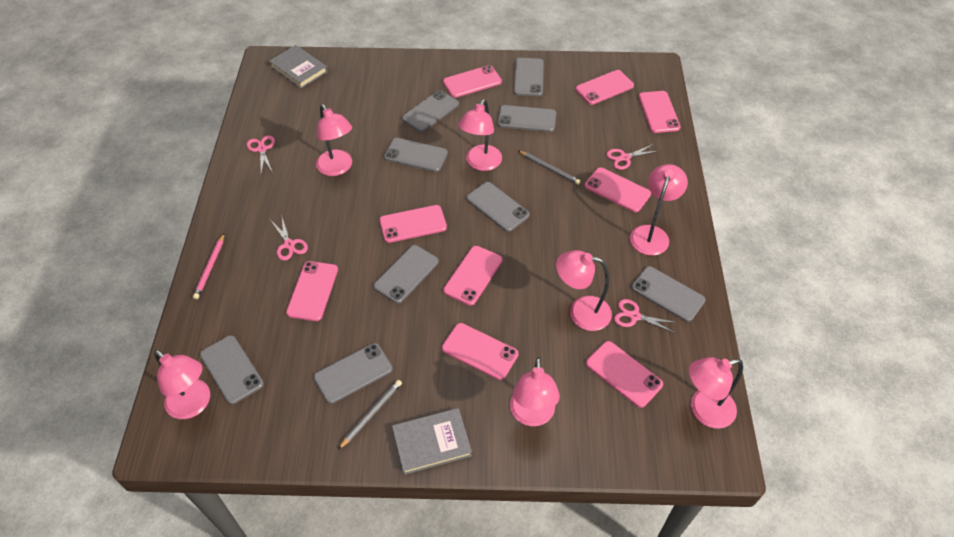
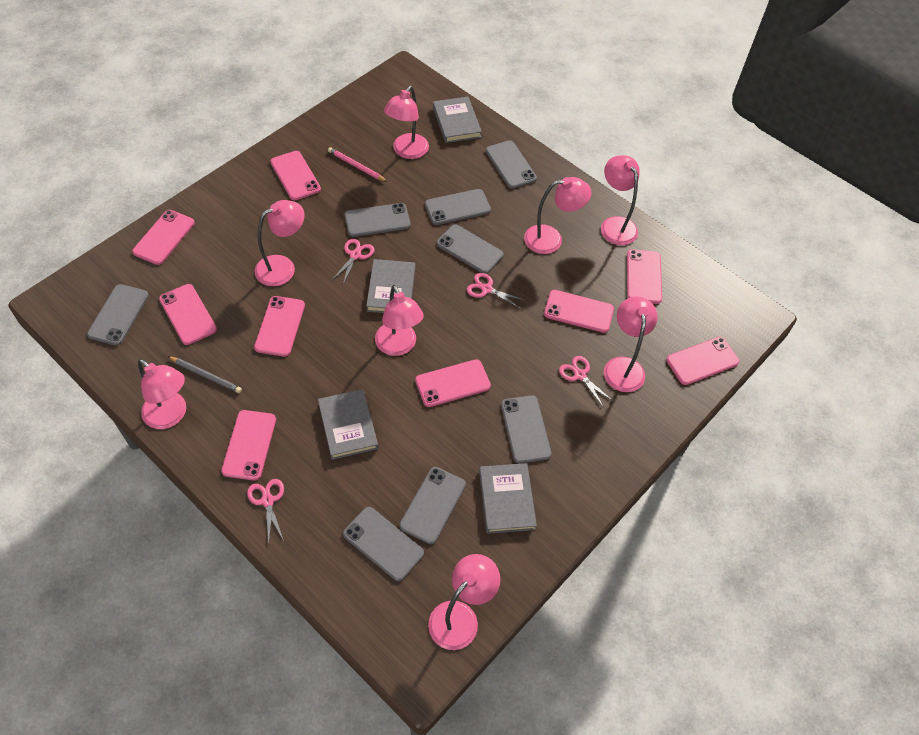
grey book: [269,45,328,89] [392,408,472,475] = 2 -> [318,389,378,460] [366,259,415,313] [433,97,482,143] [479,463,537,534] = 4
grey pencil: [338,380,402,450] [519,151,581,185] = 2 -> [167,356,242,393] = 1
grey phone: [200,335,264,404] [314,343,393,404] [373,245,439,304] [384,138,448,172] [402,90,459,132] [466,182,530,232] [498,105,556,132] [514,58,544,96] [631,266,705,322] = 9 -> [87,284,149,346] [343,507,424,581] [345,203,411,237] [399,467,466,544] [425,189,491,225] [437,224,504,274] [486,140,537,189] [501,395,552,464] = 8
pink lamp: [154,350,210,419] [316,104,352,176] [458,99,502,171] [510,357,560,426] [556,250,612,331] [630,164,688,255] [689,357,743,429] = 7 -> [138,359,186,429] [255,200,305,286] [375,285,424,356] [384,86,429,159] [428,554,500,650] [524,177,591,254] [601,155,640,245] [604,296,658,392] = 8

